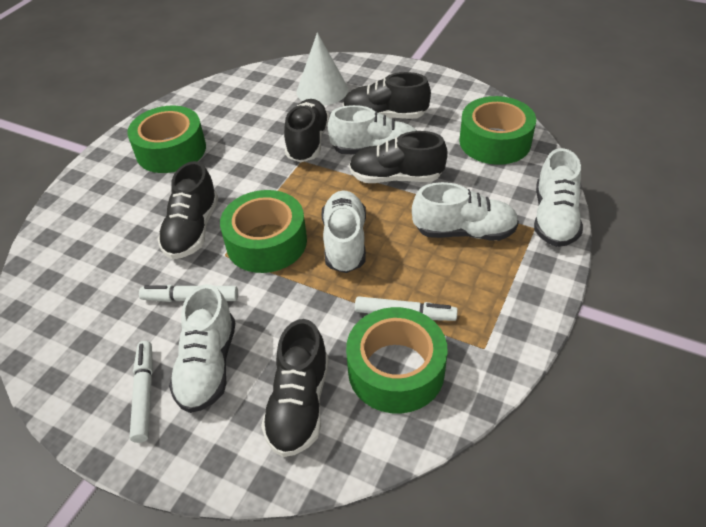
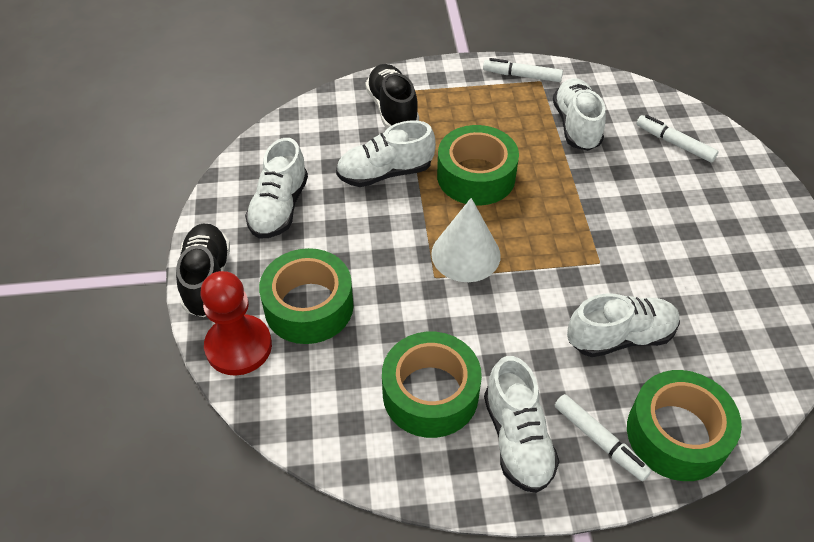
black shoe: [157,161,218,259] [261,319,329,457] [284,99,330,162] [343,72,431,119] [349,131,448,183] = 5 -> [176,224,230,317] [366,64,419,129] = 2
red pawn: none = 0 -> [200,271,272,376] = 1

